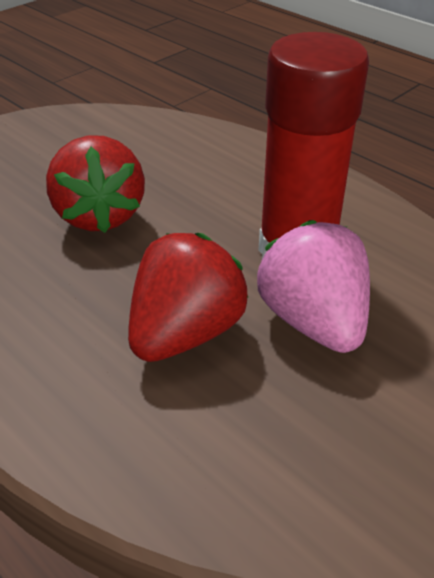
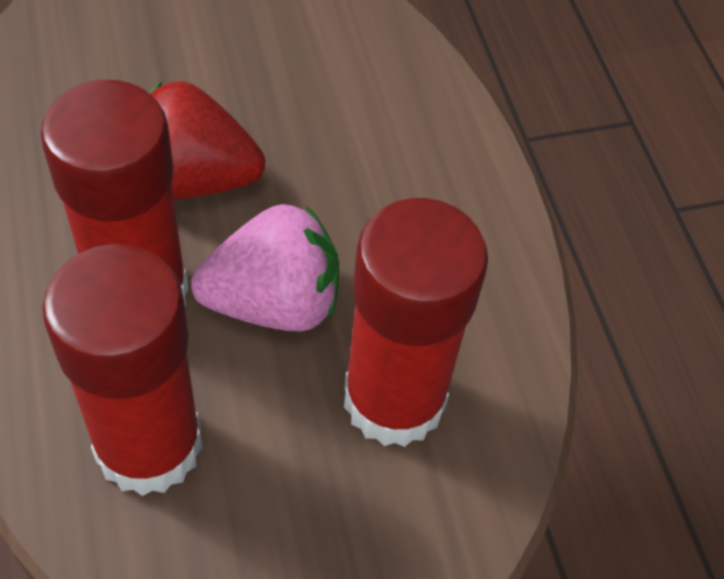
red glue stick: [258,32,369,259] = 1 -> [40,80,189,306] [42,244,203,496] [344,198,488,447] = 3
red strawberry: [46,135,145,233] [128,233,248,362] = 2 -> [149,81,265,200] = 1

